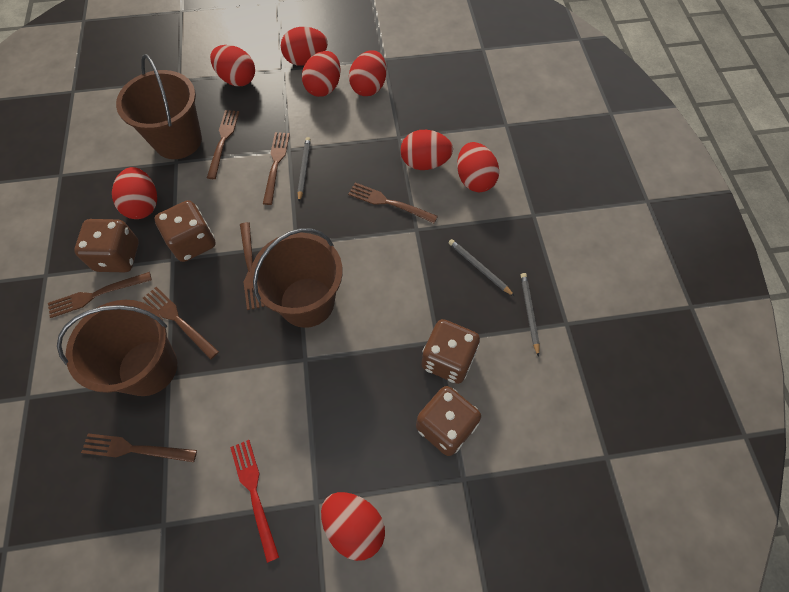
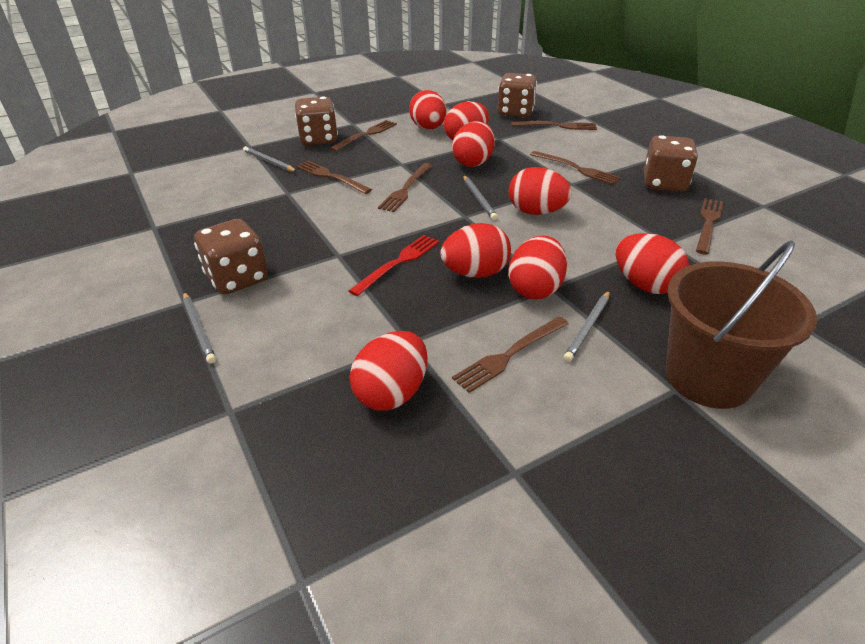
brown bucket: [57,300,177,396] [116,54,202,159] [250,228,343,328] = 3 -> [665,240,817,409] = 1
grey pencil: [298,137,311,202] [449,239,514,296] [521,273,540,357] = 3 -> [183,292,216,364] [243,146,297,172] [463,175,498,220] [564,291,610,362] = 4

